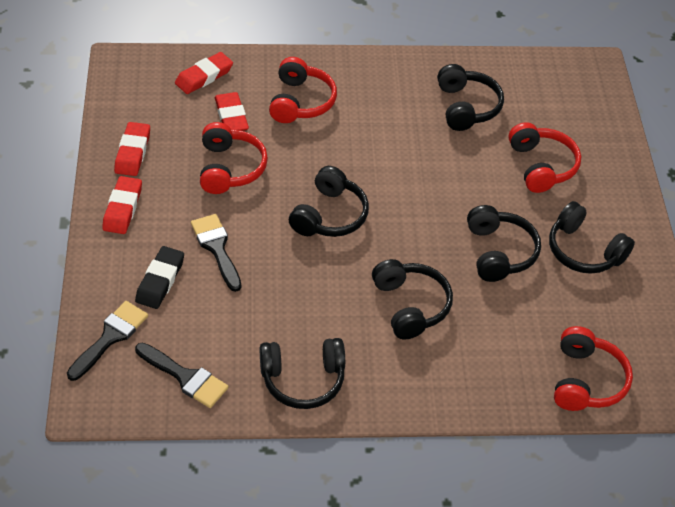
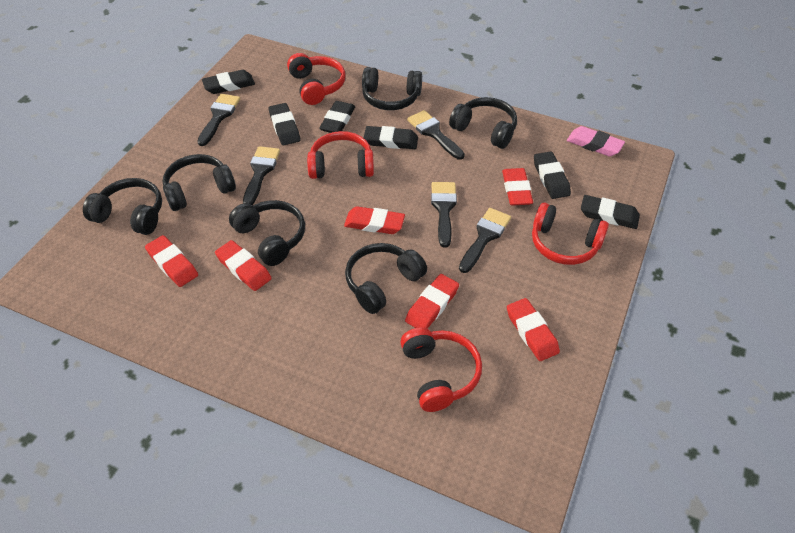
black brush: [67,301,148,381] [135,343,229,408] [191,214,241,292] = 3 -> [197,94,240,146] [243,146,280,205] [407,110,465,160] [431,182,457,248] [459,208,511,273] = 5
black eraser: [135,246,184,309] = 1 -> [202,70,255,94] [268,103,300,145] [319,101,355,133] [364,126,418,149] [534,152,571,199] [581,195,640,229] = 6
pink eraser: none = 0 -> [567,126,625,156] = 1
red eraser: [102,176,142,234] [114,122,150,176] [175,52,233,94] [215,92,249,131] = 4 -> [145,235,198,287] [215,240,272,291] [344,206,405,234] [405,274,459,329] [502,168,533,206] [507,298,560,361] = 6

